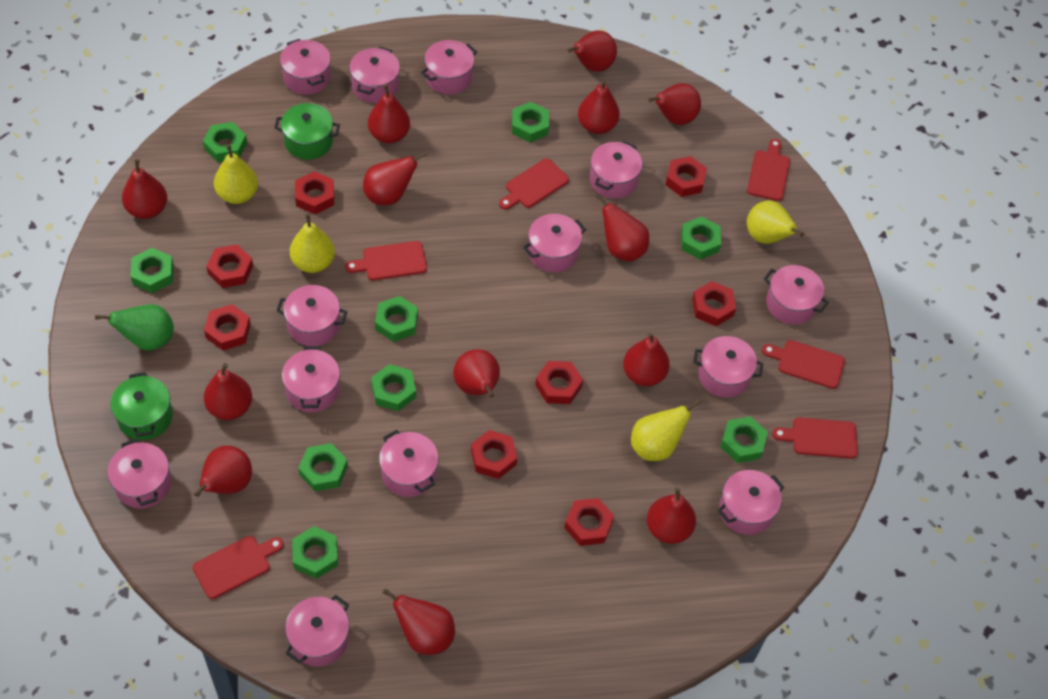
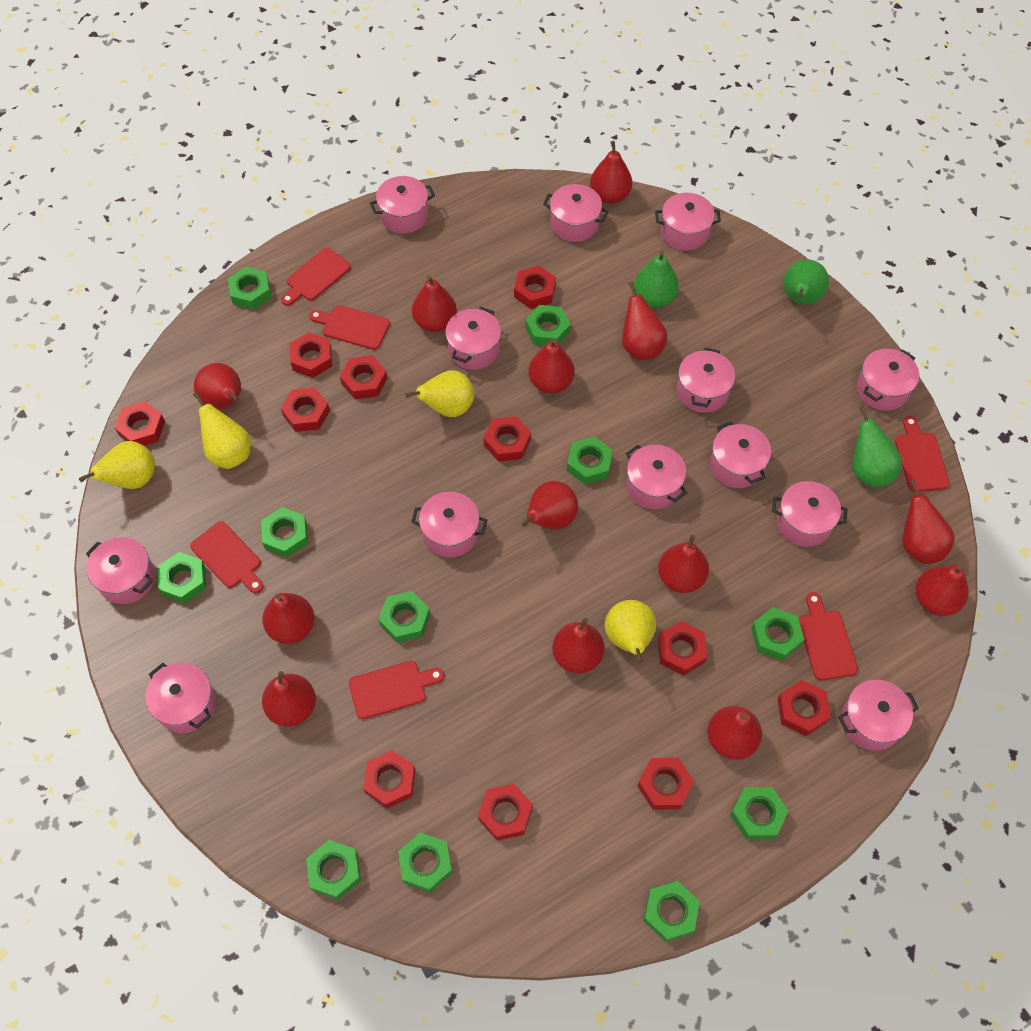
green nut: [130,248,174,293] [203,122,247,162] [292,526,338,579] [298,443,348,491] [371,364,416,411] [375,296,418,342] [512,102,549,142] [681,216,721,260] [720,416,768,463] = 9 -> [157,552,206,604] [228,267,271,310] [261,507,308,558] [306,840,361,900] [379,591,430,643] [398,832,452,892] [525,305,571,346] [567,436,613,485] [643,881,700,942] [730,787,789,839] [751,607,804,661] = 11
green pear: [95,304,174,351] = 1 -> [634,251,679,307] [783,259,829,305] [852,405,902,487] = 3
green pot: [110,372,173,440] [274,103,340,160] = 2 -> none = 0
red nut: [204,304,251,351] [206,245,253,288] [295,171,334,215] [471,430,517,479] [535,361,583,404] [564,498,614,546] [665,156,707,197] [692,281,736,326] = 8 -> [115,401,165,446] [281,387,330,432] [290,332,332,378] [340,355,387,399] [363,750,415,808] [478,784,533,840] [484,416,531,462] [514,266,556,309] [638,758,694,810] [658,621,707,676] [778,680,831,736] = 11

